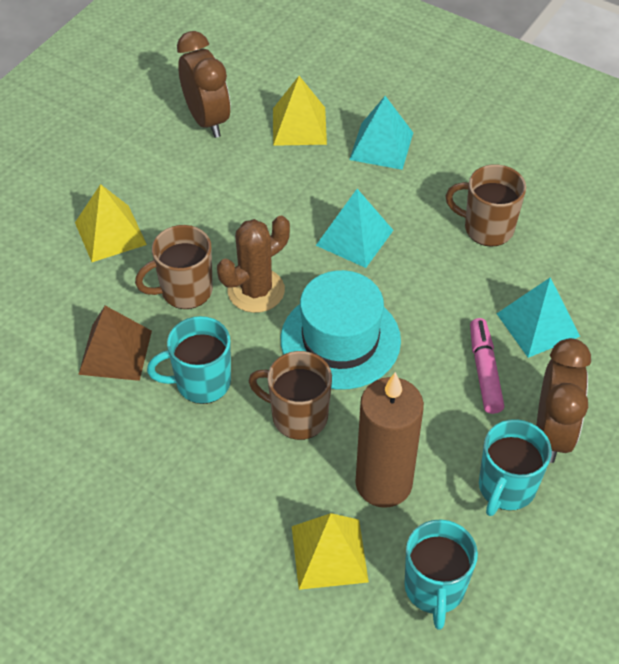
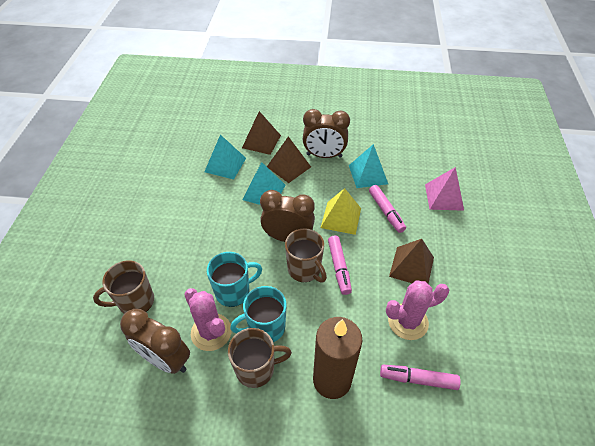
brown cactus: [217,216,290,313] = 1 -> none = 0
brown clock: [177,31,230,138] [537,338,591,463] = 2 -> [120,309,190,374] [260,190,315,242] [303,109,350,158] = 3
brown pyramid: [78,306,152,381] = 1 -> [242,111,281,155] [267,136,311,183] [389,239,434,284] = 3
pink cactus: none = 0 -> [184,288,232,351] [386,280,449,340] = 2
pink marker: [470,318,505,414] = 1 -> [328,236,352,295] [369,185,406,233] [380,365,461,390] = 3
pink pyramid: none = 0 -> [425,167,464,211] = 1
turquoise hat: [281,270,401,390] = 1 -> none = 0
turquoise mug: [147,316,231,404] [404,519,478,630] [479,419,552,516] = 3 -> [207,252,262,307] [230,286,287,342] = 2
yellow pyramid: [75,184,147,262] [273,76,327,146] [292,513,369,590] = 3 -> [320,188,361,235] = 1

